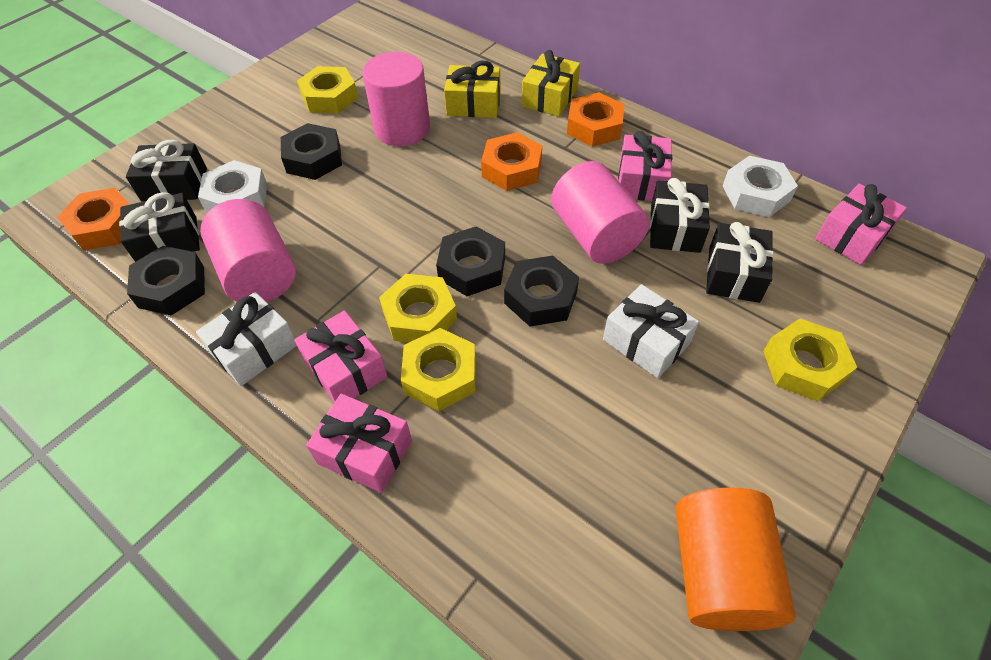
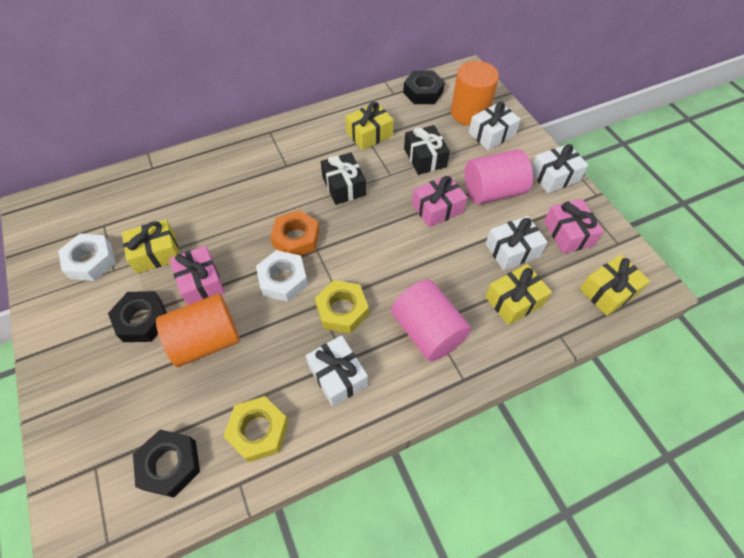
black gift: [119,192,200,262] [126,140,207,202] [650,178,710,253] [706,222,774,303] = 4 -> [321,152,366,205] [404,125,450,175] = 2
black nut: [127,246,205,316] [281,123,342,180] [436,226,505,296] [504,256,579,326] = 4 -> [108,291,167,342] [133,430,200,498] [403,70,445,104] = 3
orange cylinder: [676,487,796,631] = 1 -> [156,293,240,367] [451,61,499,126] = 2
orange nut: [57,188,130,251] [481,132,542,191] [567,92,624,147] = 3 -> [270,210,320,256] = 1
pink cylinder: [200,199,296,302] [363,52,430,146] [551,161,649,264] = 3 -> [391,280,471,362] [464,149,533,205] = 2
pink gift: [294,310,388,402] [306,394,412,493] [618,131,672,201] [815,184,907,265] = 4 -> [169,245,225,305] [412,175,468,228] [544,199,604,254] = 3
white gift: [196,292,297,386] [603,284,699,378] = 2 -> [306,335,368,407] [469,102,521,150] [486,216,548,271] [532,144,588,193] = 4
yellow gift: [444,60,500,118] [522,50,580,117] = 2 -> [122,219,179,274] [345,102,394,150] [485,264,552,325] [580,255,650,316] = 4
yellow nut: [297,66,358,114] [379,274,457,342] [401,328,476,411] [763,319,857,401] = 4 -> [224,396,289,463] [315,280,369,334] = 2

